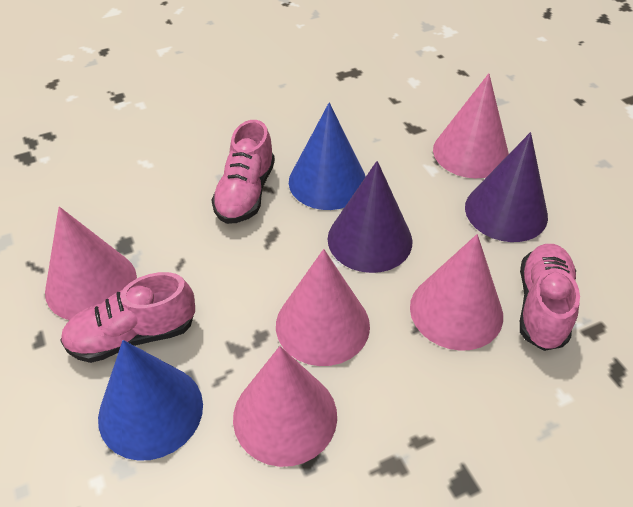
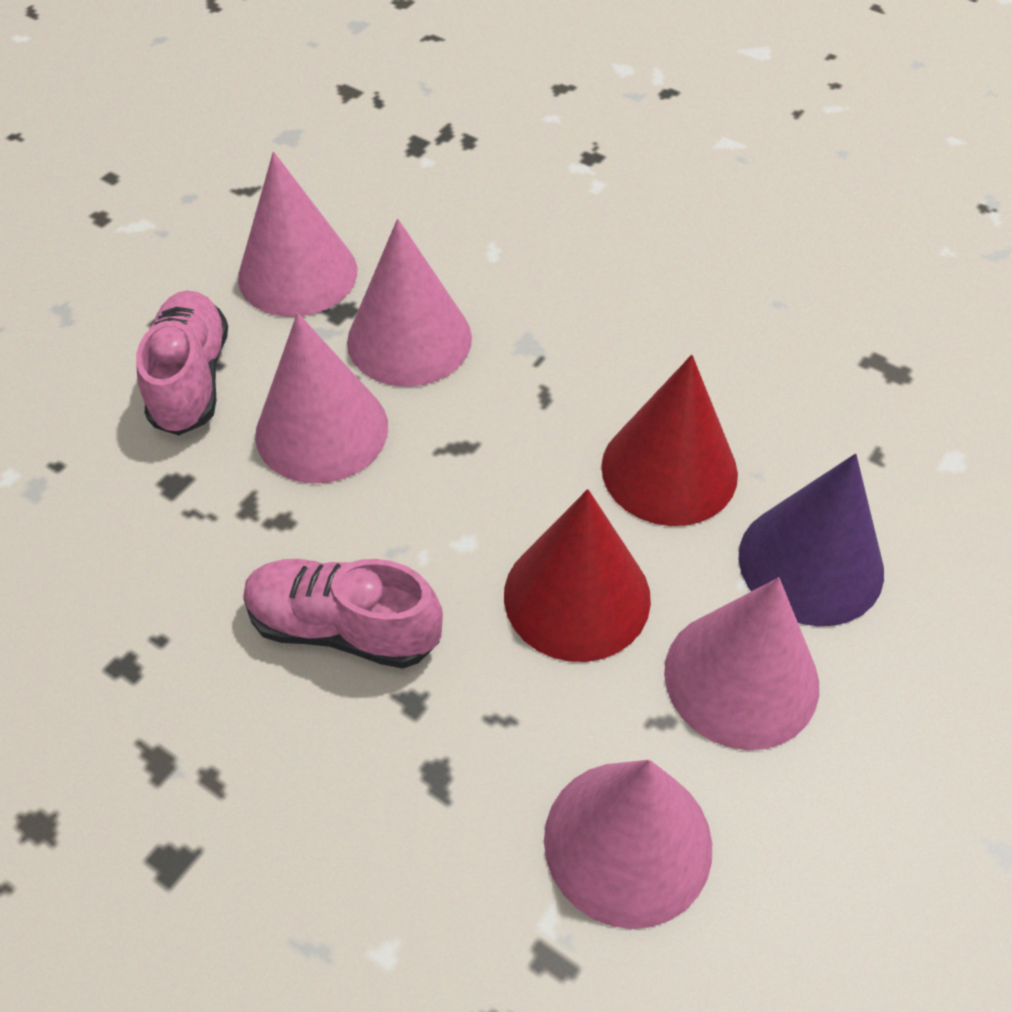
blue cone: [98,340,203,461] [289,103,366,210] = 2 -> none = 0
pink shoe: [60,272,195,363] [211,120,275,224] [520,244,580,351] = 3 -> [136,290,228,435] [243,559,443,669] = 2
purple cone: [328,161,412,273] [465,132,548,242] = 2 -> [738,454,884,626] = 1
red cone: none = 0 -> [504,489,651,662] [601,355,738,526] = 2

